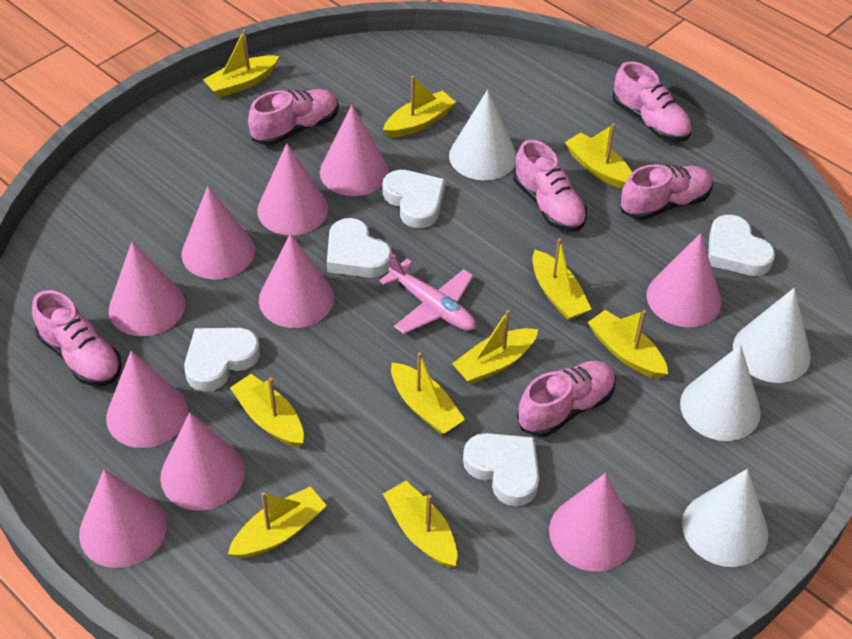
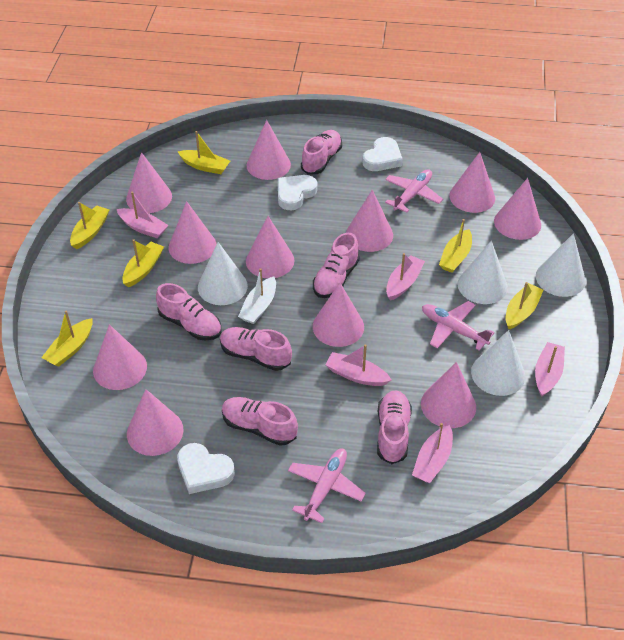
pink boat: none = 0 -> [117,192,169,239] [325,344,391,386] [386,253,425,301] [412,423,453,483] [535,342,565,397] = 5
pink cone: [79,469,167,568] [106,351,188,448] [109,241,185,336] [160,412,245,511] [181,186,255,280] [257,143,328,235] [259,233,334,328] [320,105,389,196] [549,473,636,571] [646,233,722,327] = 10 -> [93,324,147,390] [126,152,172,213] [127,389,183,456] [169,201,217,264] [246,216,295,278] [247,120,291,180] [313,282,364,347] [346,190,393,252] [421,362,476,428] [449,152,495,213] [494,178,541,240] = 11
pink plane: [379,252,476,334] = 1 -> [288,448,366,523] [385,169,443,213] [422,301,495,351] = 3
white boat: none = 0 -> [238,268,276,324] = 1
white heart: [184,328,260,392] [327,218,392,278] [383,170,445,228] [463,433,539,506] [708,215,775,276] = 5 -> [177,443,235,494] [278,175,317,210] [362,137,403,171] = 3
yellow boat: [203,30,279,97] [228,486,327,558] [230,374,304,447] [383,76,456,138] [383,481,457,568] [391,352,465,435] [452,310,538,384] [532,238,592,320] [565,124,632,189] [588,310,668,379] = 10 -> [41,311,93,367] [70,202,110,249] [122,239,164,287] [178,131,230,174] [439,219,472,273] [506,282,543,329] = 6

